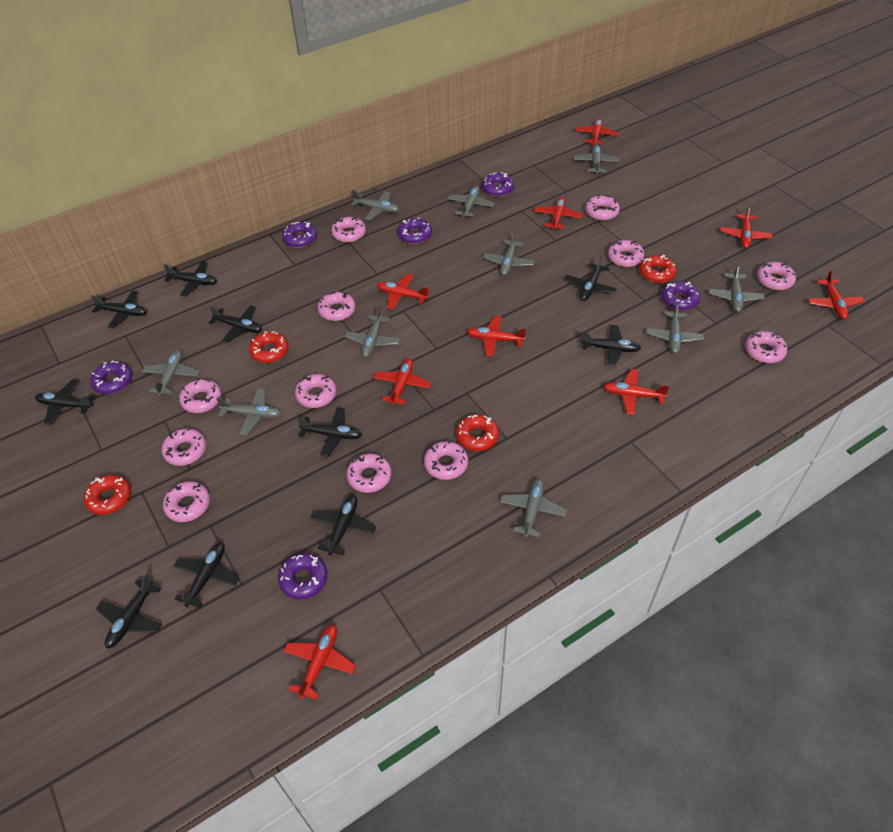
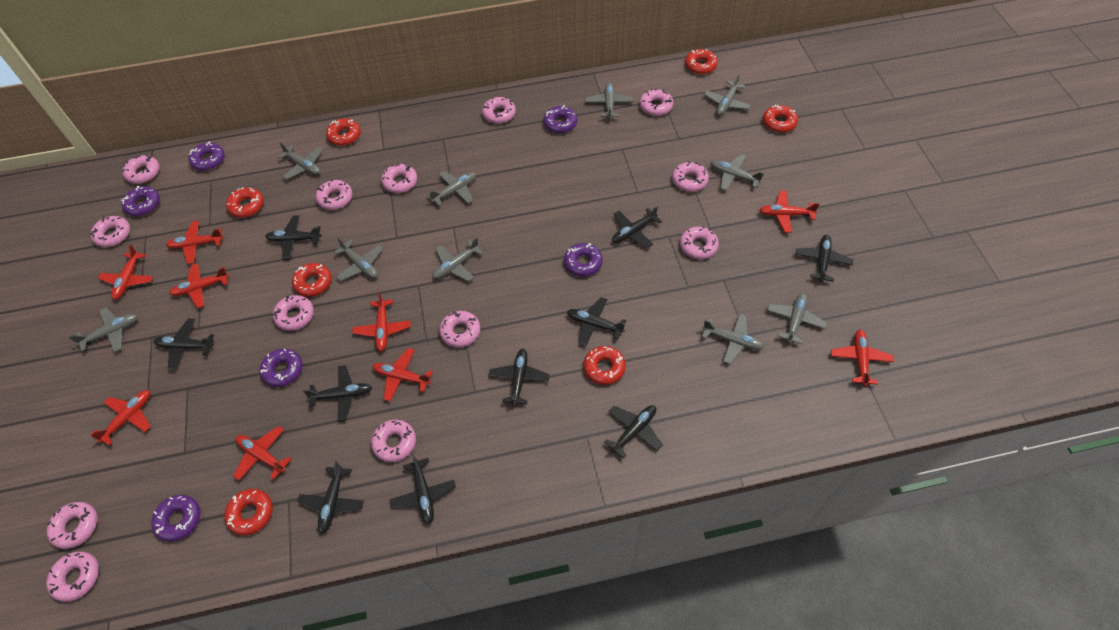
pink donut: [161,428,206,466] [163,481,210,522] [179,378,222,413] [295,374,336,408] [318,291,355,321] [331,217,366,243] [346,453,391,493] [424,441,468,480] [585,195,620,220] [608,240,644,267] [745,331,787,363] [757,262,796,290] = 12 -> [46,551,99,602] [47,502,97,549] [90,216,130,247] [122,155,160,184] [273,295,314,331] [316,179,352,210] [371,420,416,462] [381,164,417,193] [439,311,480,348] [482,97,516,124] [640,89,673,116] [672,161,709,192] [680,226,719,259] = 13
red donut: [84,475,131,515] [249,331,289,363] [456,414,499,451] [639,255,677,283] = 4 -> [224,489,273,536] [226,187,264,218] [292,263,332,297] [326,118,361,146] [584,346,626,385] [685,49,718,74] [763,104,798,133] = 7

